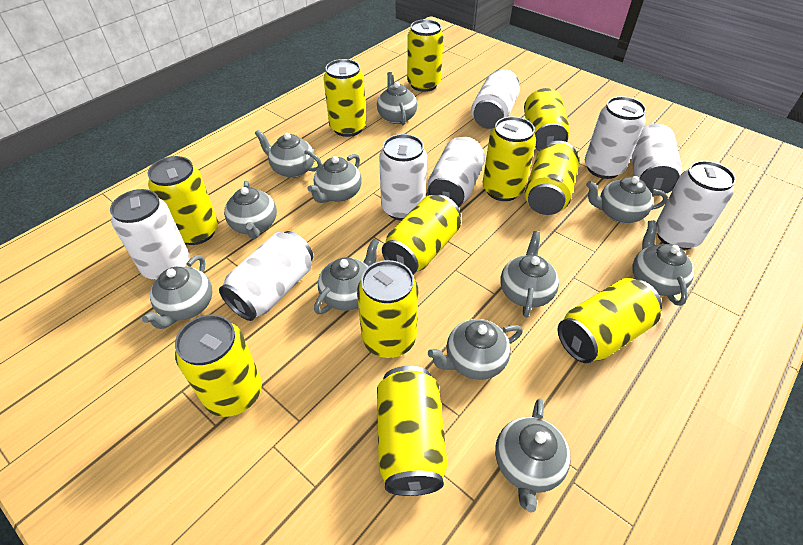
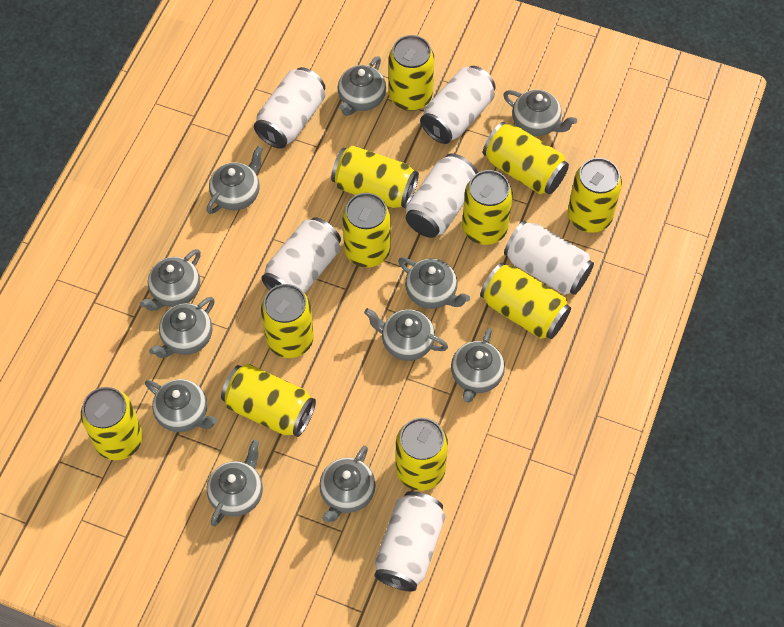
white can: [110,189,189,280] [219,231,313,321] [379,134,427,221] [427,137,485,208] [471,69,520,129] [585,96,646,179] [632,124,683,196] [656,161,736,250] = 8 -> [254,67,325,149] [262,217,341,293] [375,491,446,592] [406,154,478,238] [420,66,496,144] [504,221,594,295] = 6

